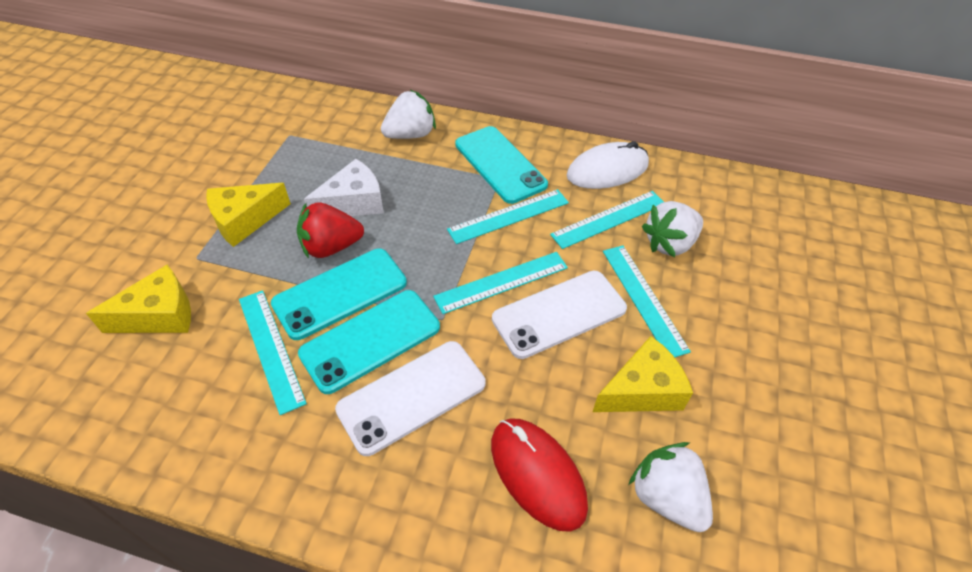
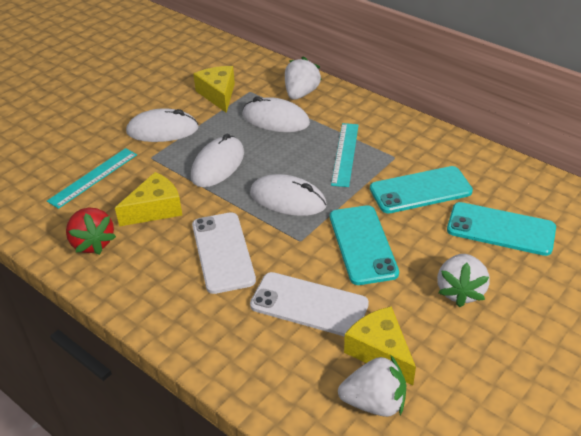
red mouse: [491,418,588,532] = 1 -> none = 0
turquoise ruler: [239,290,307,415] [433,252,568,314] [447,189,569,244] [550,191,664,249] [603,246,691,357] = 5 -> [47,148,137,209] [331,123,359,187] = 2
white cheese: [304,159,384,216] = 1 -> none = 0
white mouse: [567,141,649,189] = 1 -> [126,108,199,142] [191,133,244,187] [242,96,310,132] [250,174,327,216] = 4

